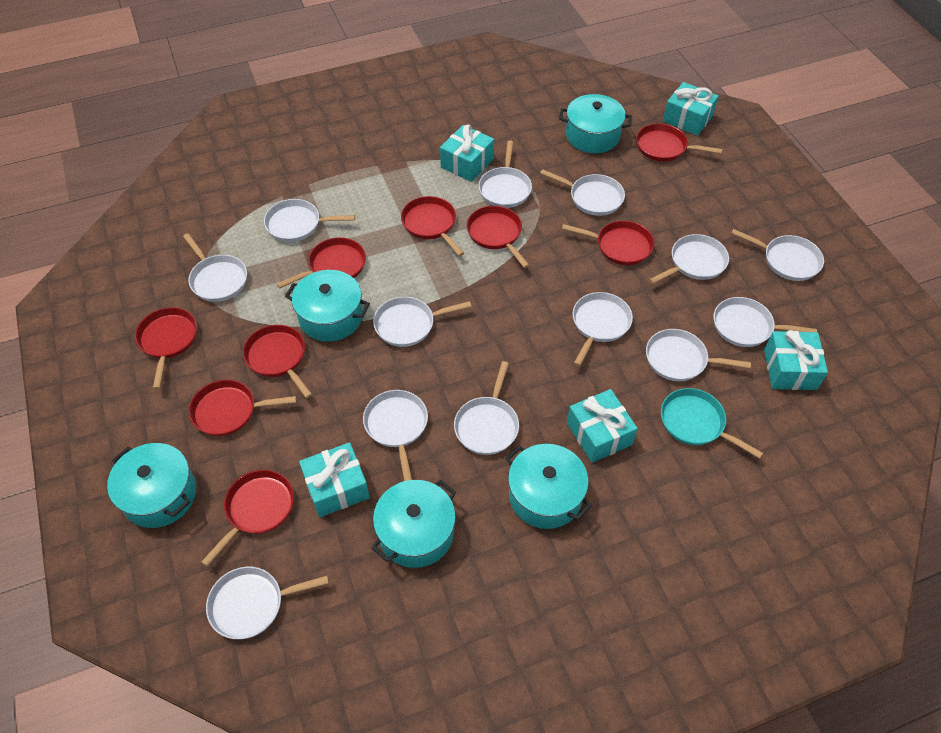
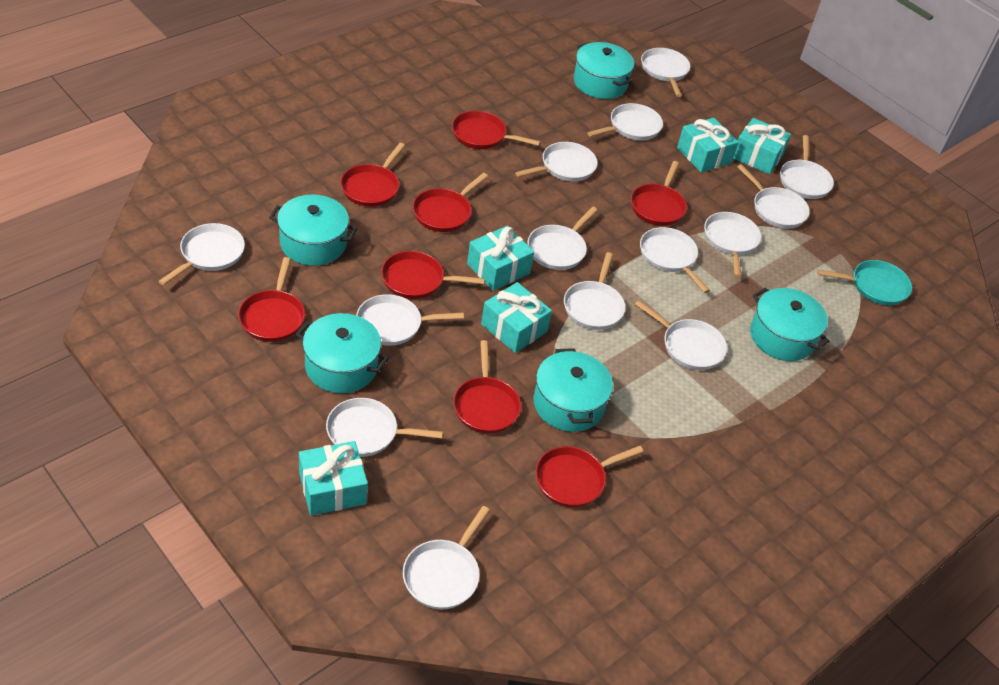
red pan: [135,308,197,389] [189,380,297,436] [201,470,294,567] [243,325,312,398] [277,237,366,289] [401,196,464,256] [467,206,529,268] [562,221,654,265] [636,124,722,162] = 9 -> [238,257,305,342] [340,143,405,207] [381,251,485,299] [413,173,488,232] [452,111,541,149] [453,340,521,434] [536,446,644,508] [631,161,687,226] = 8
white pan: [183,233,247,302] [206,567,329,639] [264,199,355,242] [363,390,428,481] [373,297,471,347] [454,361,519,455] [479,140,532,208] [540,169,625,216] [573,292,633,367] [646,329,751,381] [649,234,729,284] [713,297,817,347] [731,229,824,281] = 13 -> [158,223,245,285] [326,398,443,457] [356,294,464,346] [403,506,490,609] [515,142,597,182] [528,207,597,270] [564,252,625,330] [587,103,663,140] [635,300,727,370] [640,227,710,293] [641,48,690,97] [704,212,761,277] [737,164,810,229] [780,135,834,199] = 14

